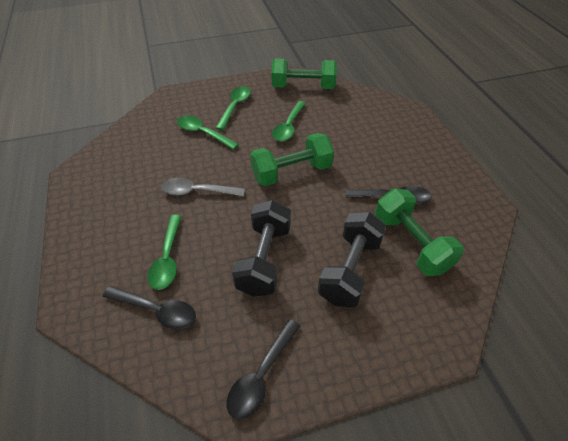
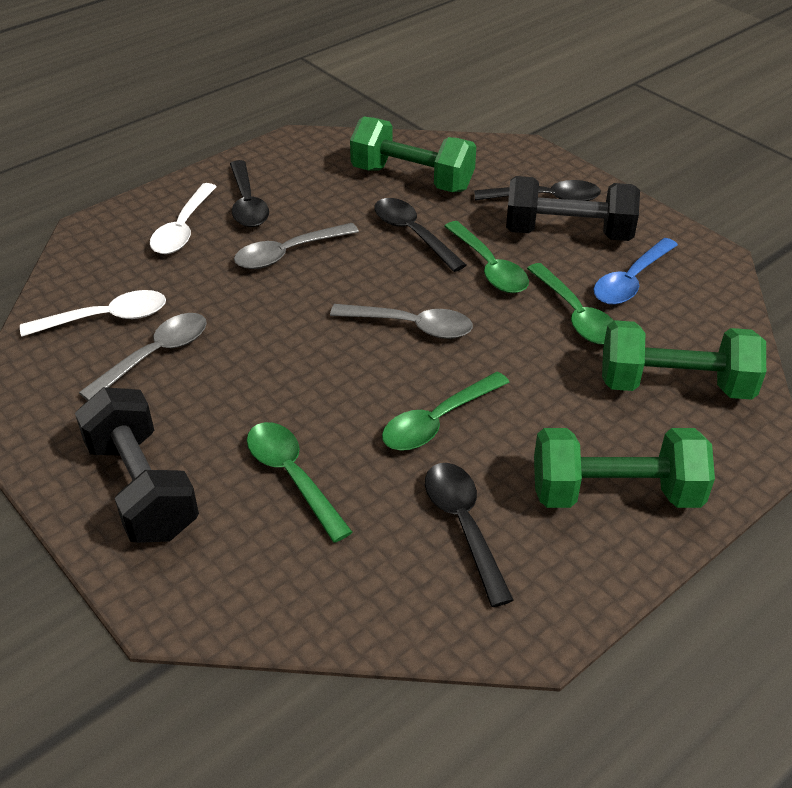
black spoon: [103,286,196,329] [227,319,300,419] [346,186,431,204] = 3 -> [230,160,269,227] [374,198,466,272] [425,463,514,607] [474,180,601,201] = 4
blue spoon: none = 0 -> [594,238,678,305] = 1
grey spoon: [161,178,245,196] = 1 -> [79,313,207,401] [234,223,359,269] [330,304,473,339] = 3
white spoon: none = 0 -> [20,290,166,337] [150,183,217,254] = 2

